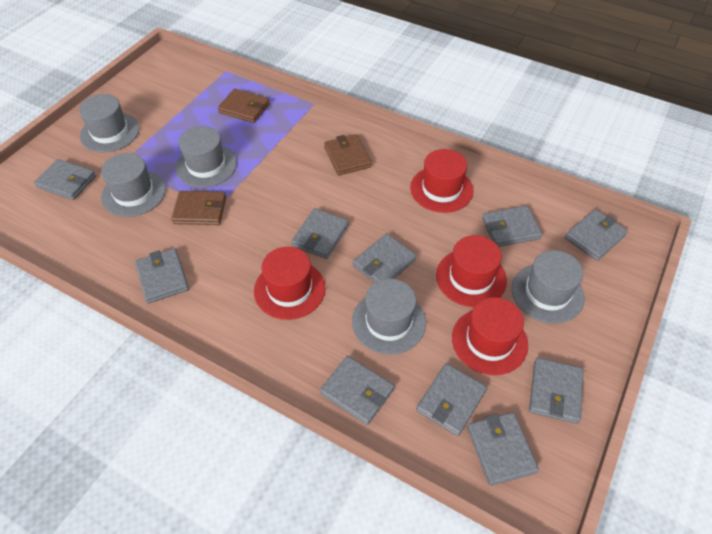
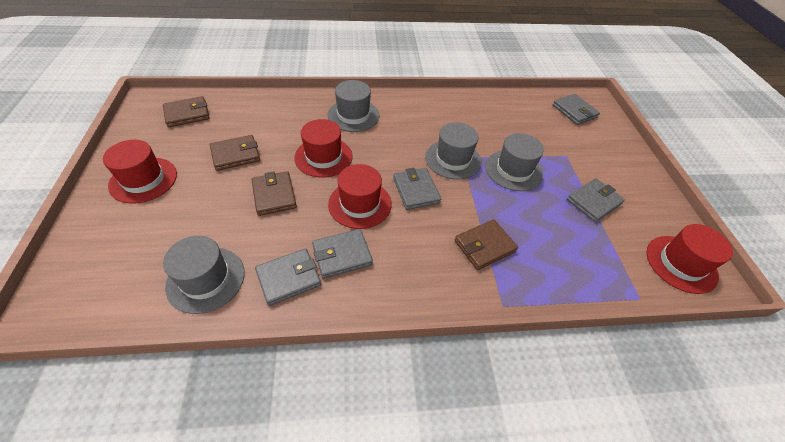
brown wallet: [171,191,226,225] [218,89,270,123] [324,134,372,176] = 3 -> [163,96,210,127] [210,135,260,171] [251,171,297,216] [455,219,518,270] = 4
grey hat: [79,94,140,153] [101,153,166,217] [175,126,237,188] [352,279,426,355] [512,250,585,324] = 5 -> [163,236,245,314] [328,80,379,132] [425,122,481,180] [486,133,544,191] = 4
grey wallet: [34,159,96,200] [135,248,189,303] [291,208,349,259] [320,356,394,425] [353,233,416,283] [416,363,487,436] [467,412,539,486] [482,206,543,247] [529,358,584,424] [565,209,628,261] = 10 -> [255,248,321,306] [312,229,373,279] [393,168,441,210] [553,94,600,125] [567,178,625,222] = 5

